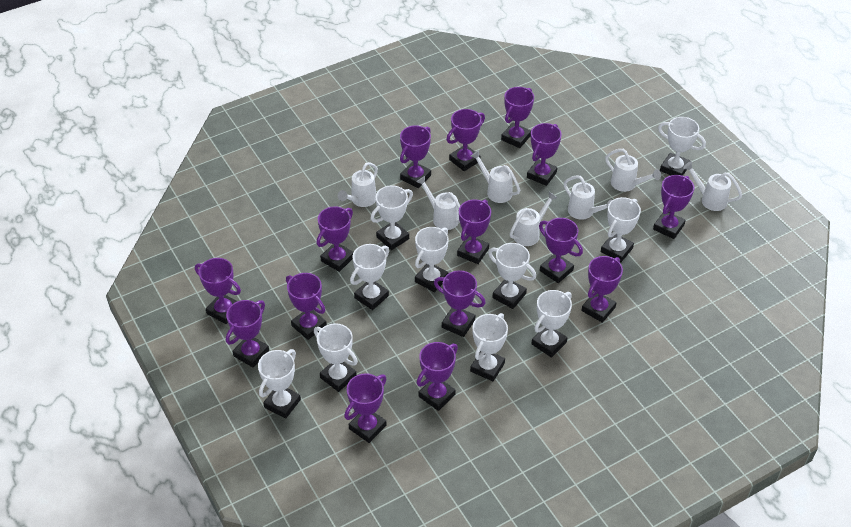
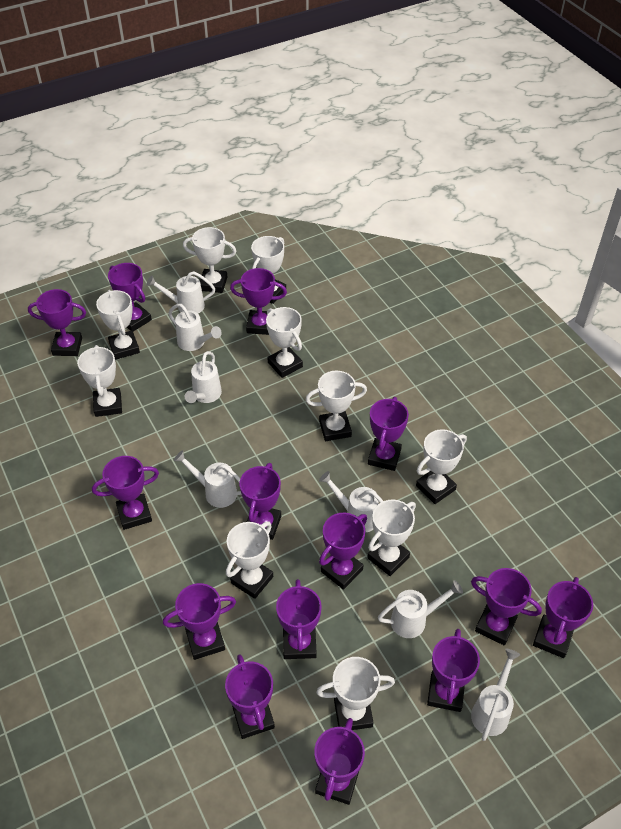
purple trophy: [195,258,241,324] [226,300,269,367] [286,273,327,340] [317,206,354,272] [344,373,387,443] [400,125,431,188] [417,342,458,411] [434,270,486,337] [446,109,485,171] [457,199,491,264] [501,87,534,148] [527,123,562,186] [539,218,583,283] [581,256,623,323] [653,175,694,239] = 15 -> [28,289,86,356] [92,456,159,530] [108,263,152,331] [163,583,236,660] [225,654,275,739] [230,268,287,335] [240,463,281,540] [276,579,322,659] [314,718,365,805] [319,513,367,590] [368,397,409,471] [427,629,480,712] [471,568,542,645] [533,577,593,658] = 14

